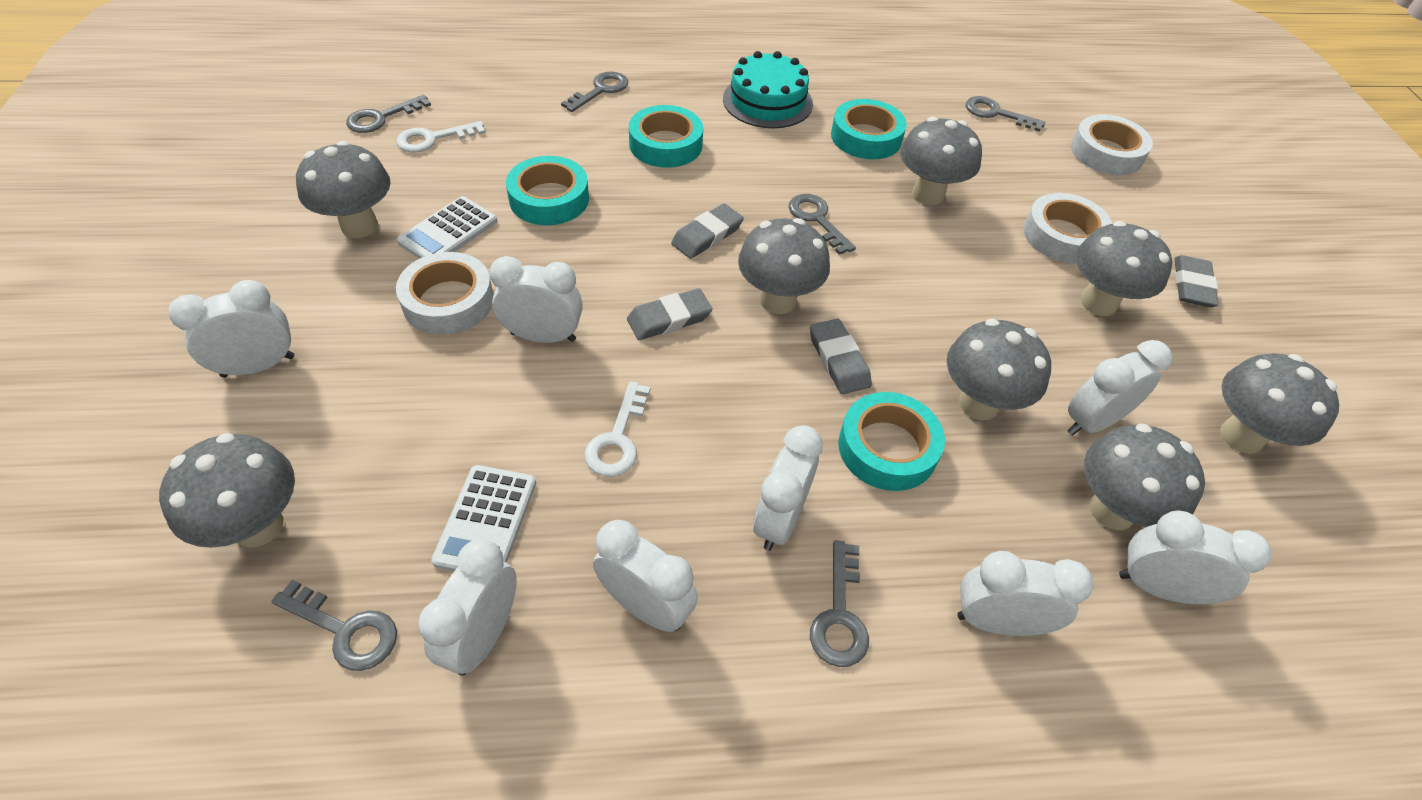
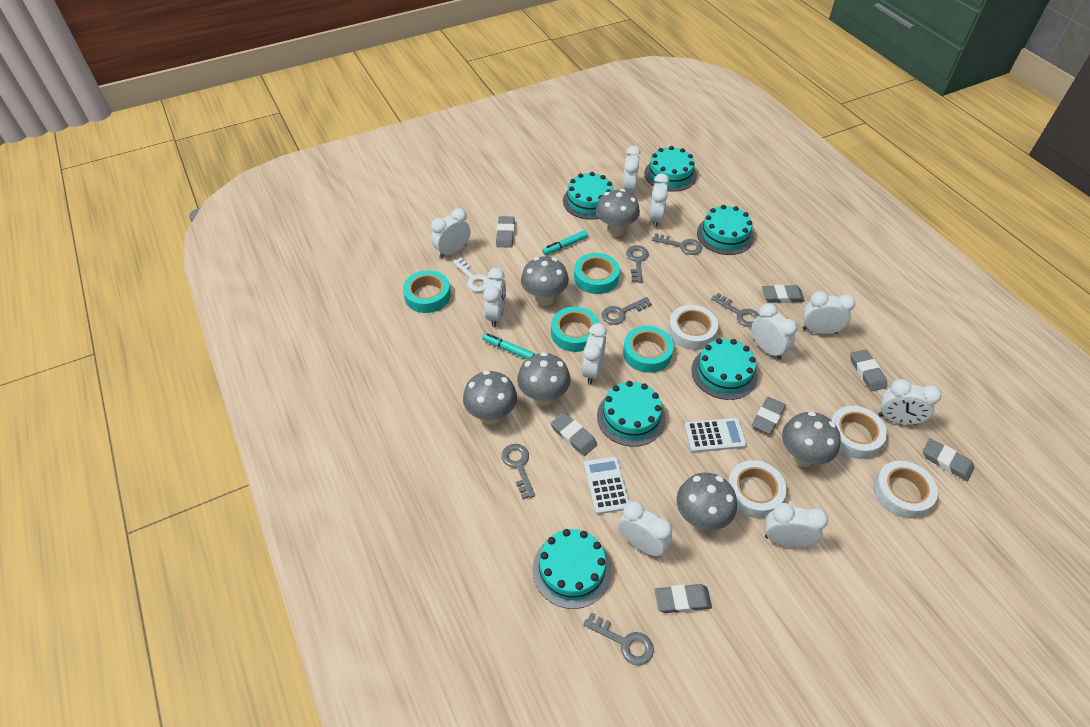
grey eraser: [627,288,712,340] [671,204,744,259] [810,319,872,394] [1175,255,1218,307] = 4 -> [496,216,515,248] [551,413,597,456] [655,584,712,613] [752,397,786,434] [762,285,805,303] [850,349,887,391] [923,438,975,481] = 7
grey mushroom: [159,433,295,548] [296,141,391,238] [738,218,830,314] [900,117,982,205] [947,319,1051,420] [1075,221,1173,316] [1084,423,1205,530] [1220,353,1339,454] = 8 -> [463,370,517,424] [517,352,571,406] [521,256,569,306] [596,189,640,237] [677,473,737,530] [782,411,841,467] = 6
turquoise cake: [723,51,813,128] = 1 -> [533,529,611,609] [563,172,613,220] [597,381,666,447] [644,146,697,192] [691,339,758,400] [697,205,754,255] = 6
turquoise marker: none = 0 -> [482,333,535,359] [542,230,588,255] = 2
white clock: [169,280,294,378] [418,539,517,675] [490,256,583,343] [593,520,698,632] [753,425,823,551] [957,551,1093,636] [1068,340,1173,436] [1119,510,1271,604] = 8 -> [431,208,470,258] [484,268,506,327] [582,323,607,384] [618,501,672,557] [622,146,641,193] [649,173,669,228] [752,303,797,360] [765,503,828,547] [803,291,855,334] [878,379,941,425] = 10
white key: [396,121,485,153] [584,381,650,477] = 2 -> [453,257,489,292] = 1
white tape: [396,252,494,335] [1023,193,1112,263] [1071,114,1153,175] = 3 -> [668,305,718,350] [728,460,786,518] [831,406,887,459] [873,461,938,519] = 4

